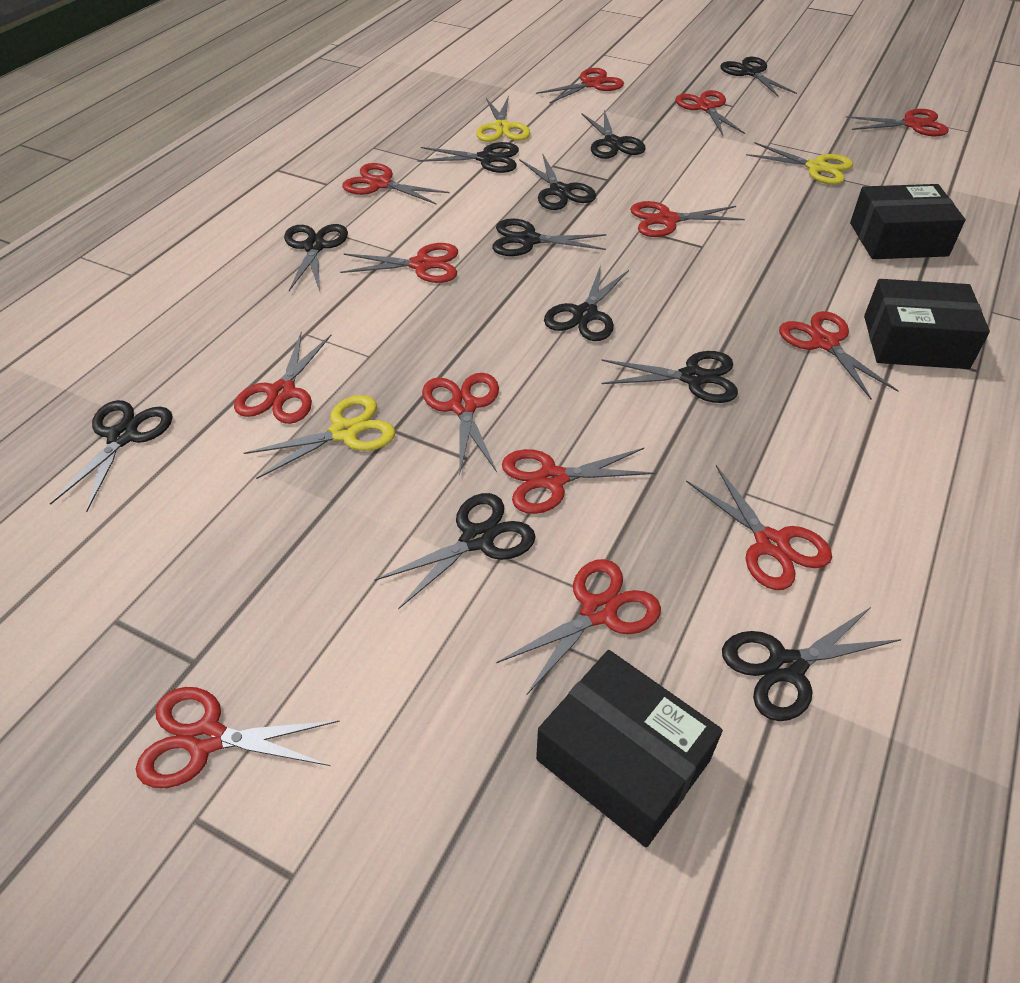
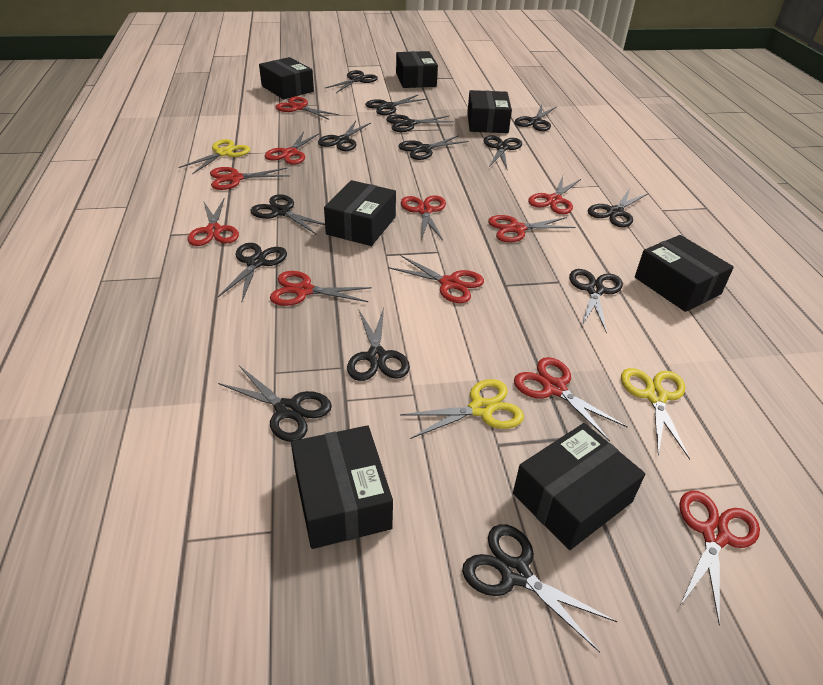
black box: [536,650,723,847] [850,184,965,259] [864,279,990,369] = 3 -> [259,57,314,99] [291,425,393,549] [324,180,396,246] [396,51,438,88] [467,90,512,133] [513,423,645,550] [635,235,734,312] = 7
black scissors: [50,400,173,512] [284,224,348,291] [374,493,536,609] [417,142,519,173] [492,218,607,256] [519,153,596,210] [544,265,629,341] [581,110,646,159] [601,351,738,403] [720,57,797,97] [722,607,901,721] = 11 -> [218,243,287,301] [218,366,332,442] [251,194,325,234] [318,121,371,151] [324,70,378,93] [347,308,410,381] [365,94,427,115] [386,115,454,132] [398,135,469,160] [462,524,617,653] [484,135,522,169] [515,105,556,131] [569,269,623,334] [588,189,649,227] = 14
red scissors: [136,687,340,788] [234,332,332,424] [340,243,458,283] [342,163,449,205] [422,373,499,476] [496,559,661,695] [502,448,657,514] [536,68,624,104] [630,201,745,237] [675,90,745,135] [686,465,832,590] [779,311,899,399] [846,109,949,136] = 13 -> [188,199,239,246] [210,167,290,190] [265,132,320,165] [270,271,372,306] [275,97,339,120] [388,255,484,303] [401,195,446,240] [488,215,576,243] [514,357,628,441] [528,176,581,214] [679,491,760,626] = 11

